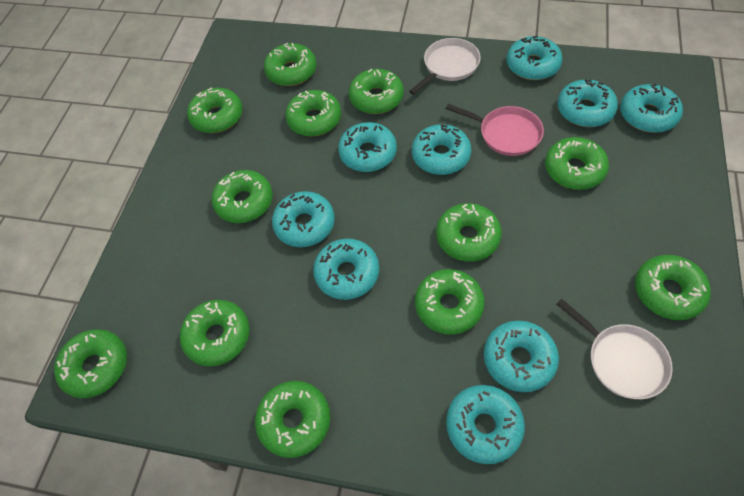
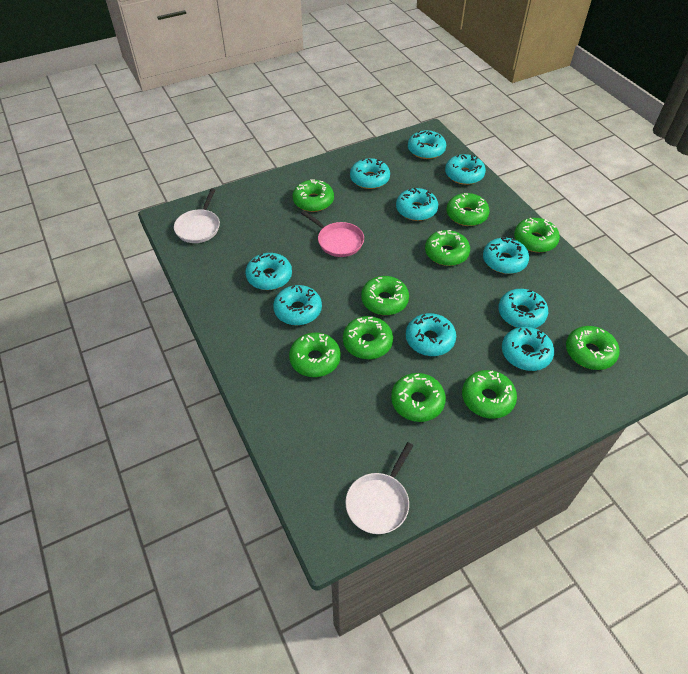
green donut: [54,329,127,398] [180,300,249,367] [187,87,243,133] [211,170,273,223] [255,381,330,458] [264,43,316,86] [285,90,341,136] [349,69,404,114] [415,269,485,334] [436,203,502,262] [545,137,609,190] [635,255,711,320] = 12 -> [289,332,341,377] [292,179,334,212] [343,316,393,359] [361,276,409,315] [391,373,446,422] [425,230,470,266] [446,193,490,226] [462,370,517,419] [514,218,560,252] [566,326,619,370] = 10
turquoise donut: [272,191,335,247] [313,239,379,300] [338,122,397,172] [412,124,471,175] [446,385,525,464] [484,321,559,392] [507,36,563,80] [557,79,618,127] [620,84,683,133] = 9 -> [246,253,292,290] [273,285,322,325] [350,158,390,189] [396,188,438,221] [406,313,456,356] [408,130,446,159] [445,154,486,185] [483,237,529,274] [498,289,548,328] [502,327,554,371] = 10

